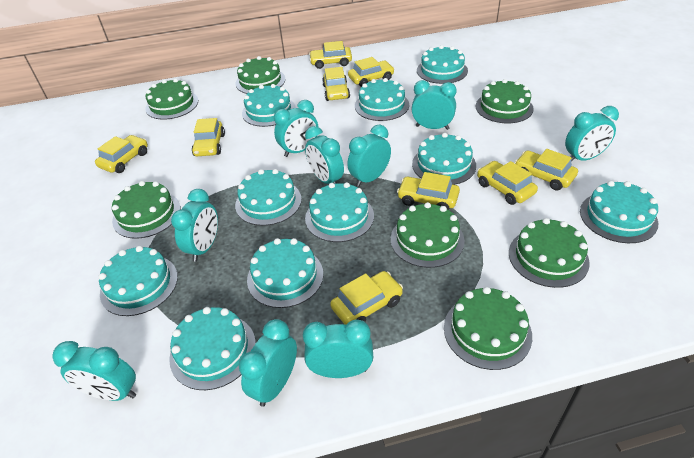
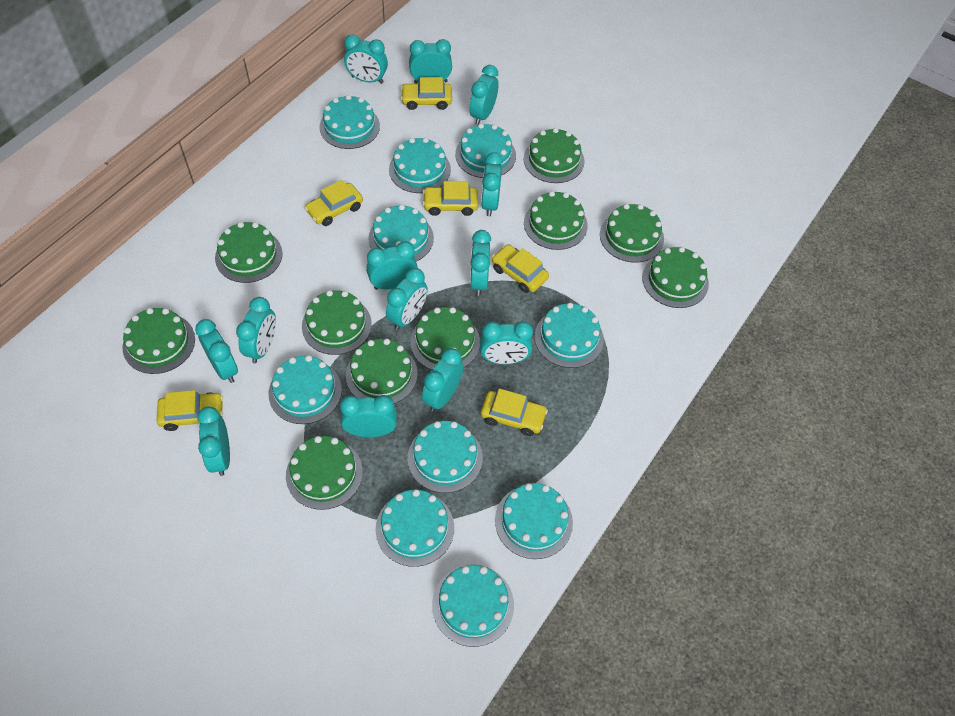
green cake: [112,181,180,239] [145,78,198,120] [236,56,285,94] [391,202,465,268] [444,287,532,370] [476,79,534,123] [509,218,590,288] = 7 -> [122,308,195,374] [215,222,283,283] [286,436,363,510] [302,290,372,355] [346,339,418,404] [410,307,480,370] [524,128,584,183] [524,191,588,250] [600,204,664,263] [642,247,709,308] = 10
turquoise clock: [52,341,136,401] [171,189,218,262] [239,319,297,407] [274,100,318,157] [303,320,373,378] [305,126,344,184] [347,124,391,187] [411,80,457,130] [565,106,619,162] = 9 -> [195,319,238,383] [197,407,230,476] [236,297,276,363] [340,395,397,437] [344,34,388,84] [366,241,418,290] [386,268,428,330] [409,39,452,84] [422,348,463,412] [470,65,498,125] [470,230,491,296] [480,321,533,364] [481,152,503,217] = 13
yellow car: [95,135,148,173] [192,118,225,156] [309,41,352,69] [322,67,350,101] [330,271,403,325] [348,57,394,87] [397,172,460,210] [477,161,538,205] [515,149,578,191] = 9 -> [157,390,223,431] [305,180,363,226] [401,77,452,110] [423,181,478,216] [481,388,548,436] [492,244,549,293] = 6

